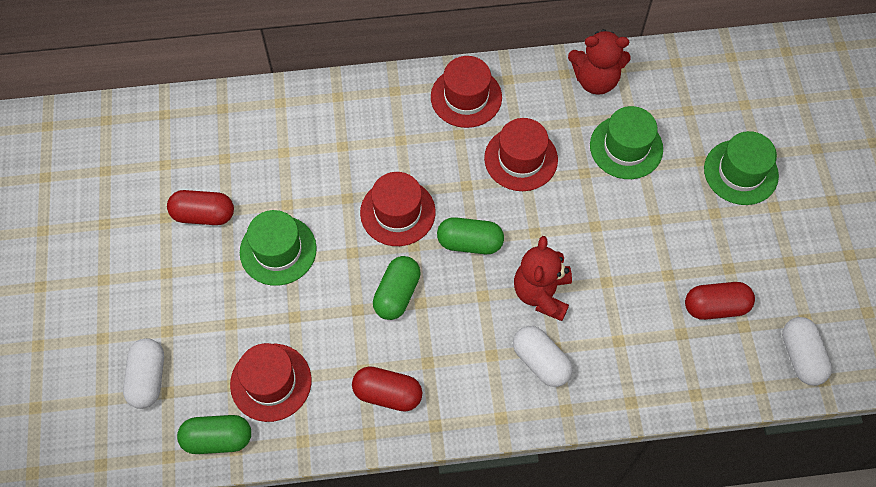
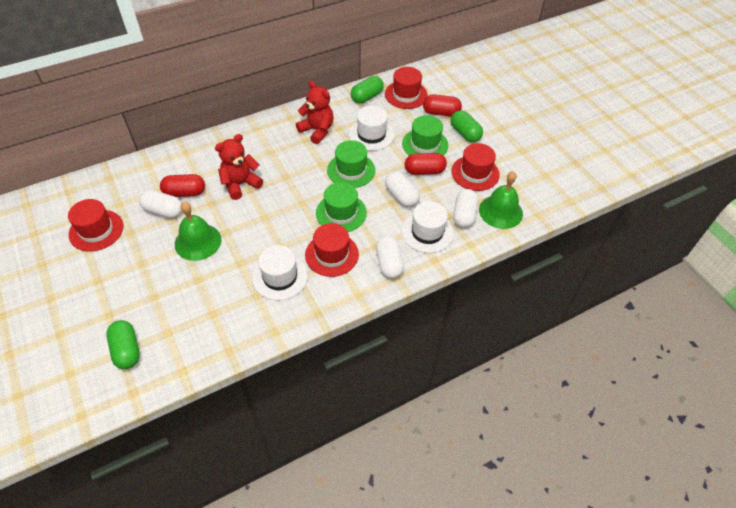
green bell: none = 0 -> [175,202,221,261] [479,171,523,229] = 2
white capsule: [123,338,164,409] [513,326,572,387] [782,317,832,386] = 3 -> [139,190,182,218] [376,236,404,279] [385,171,420,207] [453,189,478,228] = 4
white hat: none = 0 -> [252,245,308,301] [349,106,395,151] [402,201,454,253] = 3

